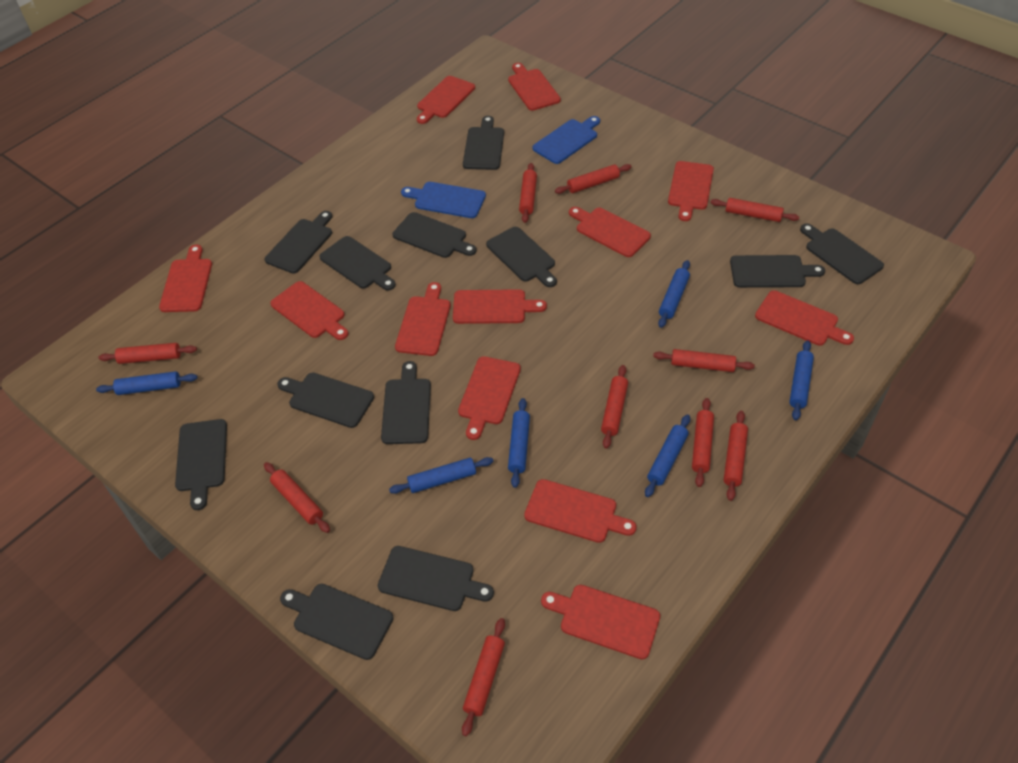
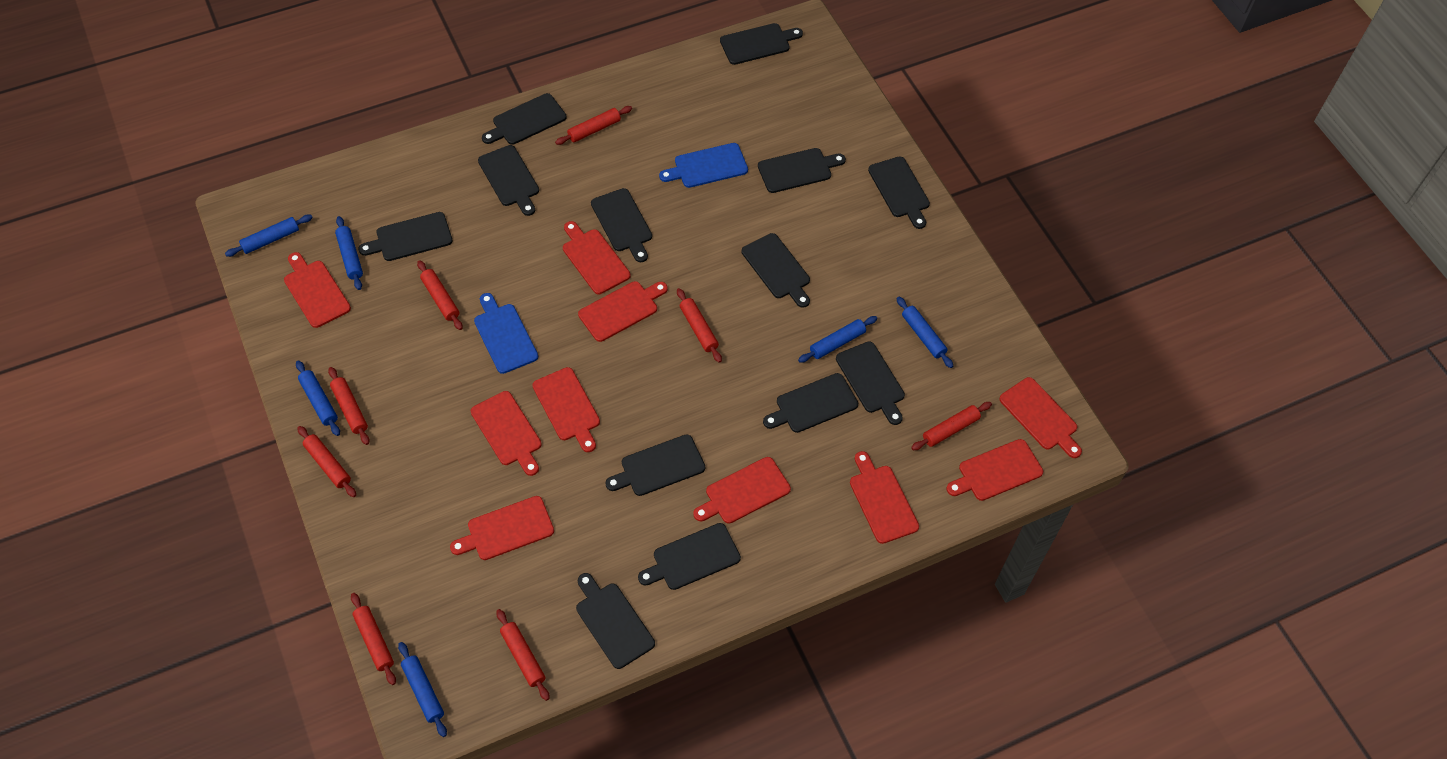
black cutting board: [175,419,227,510] [264,211,332,274] [277,373,374,428] [280,584,394,660] [319,236,396,291] [378,546,494,611] [381,361,431,444] [392,212,477,258] [463,116,504,170] [486,227,557,287] [730,255,825,288] [800,223,884,284] = 12 -> [359,212,453,261] [478,145,539,216] [482,93,567,145] [576,573,655,669] [591,188,652,262] [606,434,705,496] [638,523,741,590] [720,23,803,65] [742,233,810,308] [758,148,846,193] [763,373,858,433] [836,342,905,425] [868,156,930,229] = 13
red cutting board: [159,245,212,312] [270,281,348,340] [395,282,451,356] [417,76,475,124] [453,289,547,324] [458,356,521,440] [508,63,561,111] [524,479,636,543] [541,585,660,659] [569,207,651,257] [668,161,714,221] [755,290,854,346] = 12 -> [284,252,351,328] [450,496,554,560] [471,391,541,476] [532,367,600,452] [563,221,631,294] [578,281,668,342] [693,457,791,524] [850,451,919,544] [946,439,1043,501] [999,377,1082,458] = 10
red rolling pin: [98,343,197,364] [264,462,330,533] [462,618,505,737] [519,163,537,223] [555,164,632,194] [601,365,628,449] [653,349,755,372] [692,398,714,487] [710,198,799,222] [724,411,748,501] = 10 -> [297,426,356,497] [328,367,370,445] [351,593,396,685] [417,260,463,330] [496,609,549,701] [555,106,632,145] [677,288,722,363] [911,402,992,450] = 8

